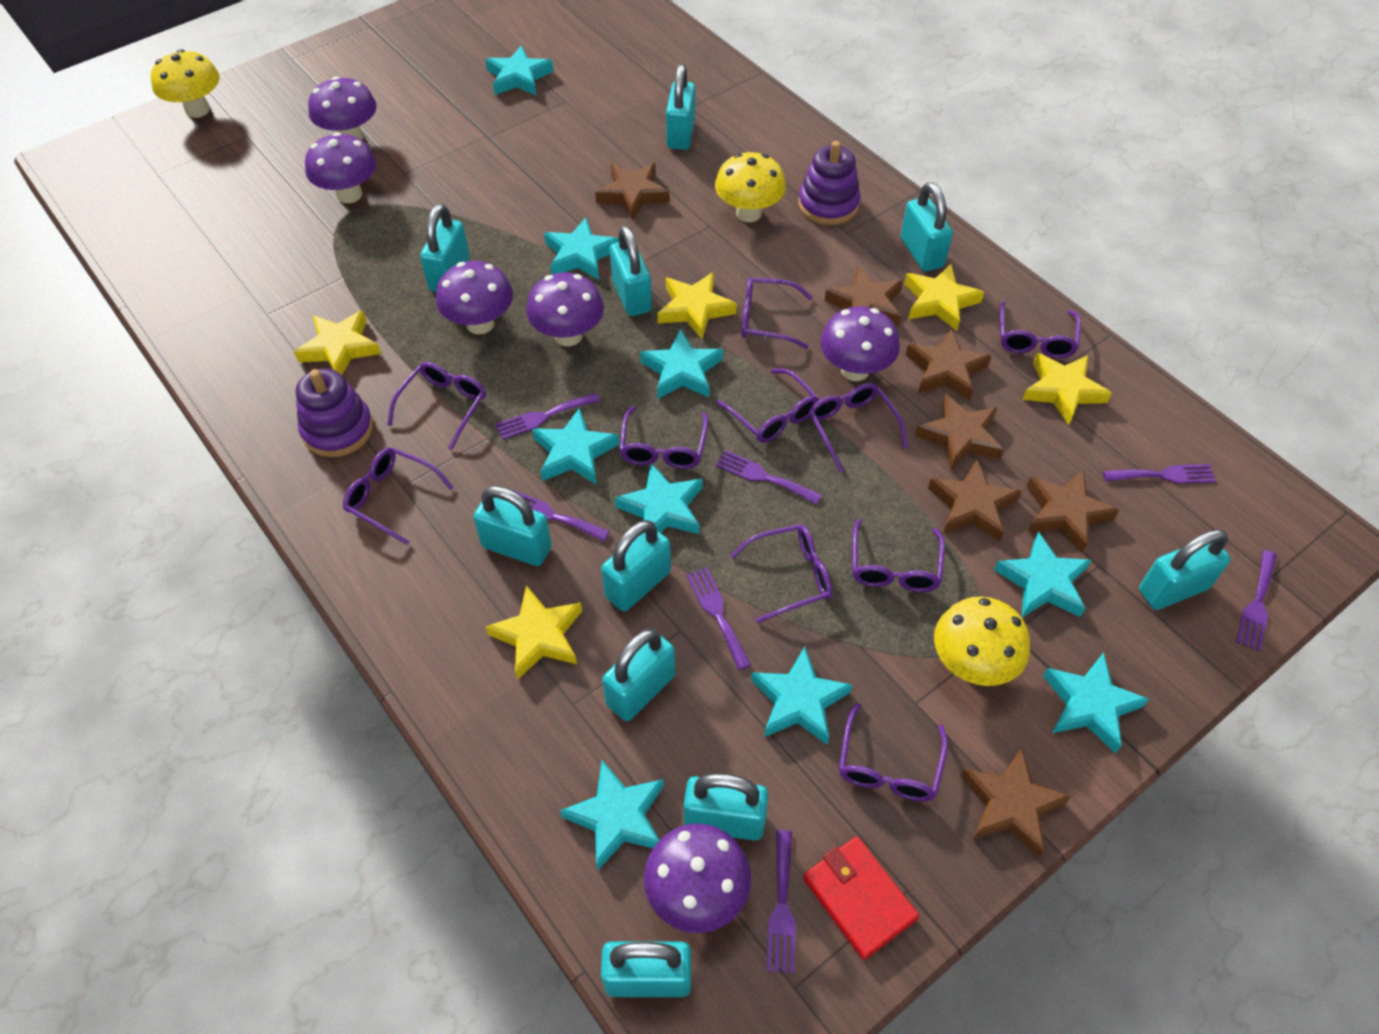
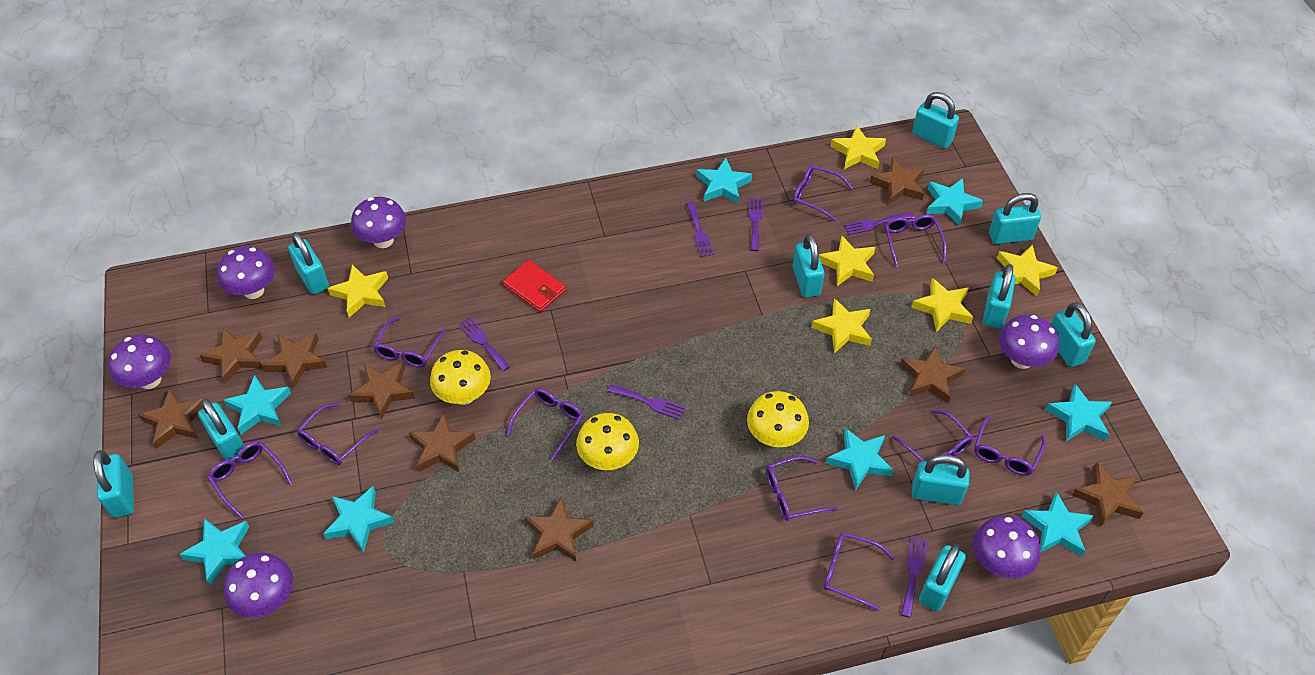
brown star: [595,163,670,221] [825,265,903,327] [906,328,991,401] [915,394,1004,471] [928,460,1022,542] [961,748,1071,857] [1026,470,1119,553] = 7 -> [138,388,203,448] [199,328,263,384] [262,332,328,388] [349,362,415,419] [409,413,476,472] [525,497,593,562] [870,158,925,205] [900,346,965,403] [1072,462,1143,527] = 9
purple fork: [495,393,600,440] [512,490,610,542] [686,567,751,670] [715,450,822,504] [767,830,796,973] [1103,464,1216,484] [1236,550,1277,651] = 7 -> [458,317,510,371] [608,384,685,420] [686,202,714,257] [749,197,763,251] [844,212,914,235] [901,537,928,618] = 6
purple stacking toy: [296,369,373,457] [798,141,860,225] = 2 -> none = 0
turquoise star: [485,45,553,96] [532,407,619,485] [544,218,619,280] [560,760,664,870] [615,463,702,534] [640,329,723,399] [751,647,852,745] [994,532,1091,617] [1043,652,1149,753] = 9 -> [179,518,249,585] [223,375,291,434] [323,486,394,552] [696,158,752,204] [826,428,893,491] [926,178,983,226] [1022,491,1094,557] [1045,384,1112,441] = 8
yellow star: [294,310,381,375] [485,585,582,680] [658,272,737,339] [904,264,984,331] [1022,353,1112,425] = 5 -> [328,265,388,317] [811,298,872,353] [819,235,875,286] [831,126,886,169] [911,278,973,332] [997,245,1058,296] = 6

